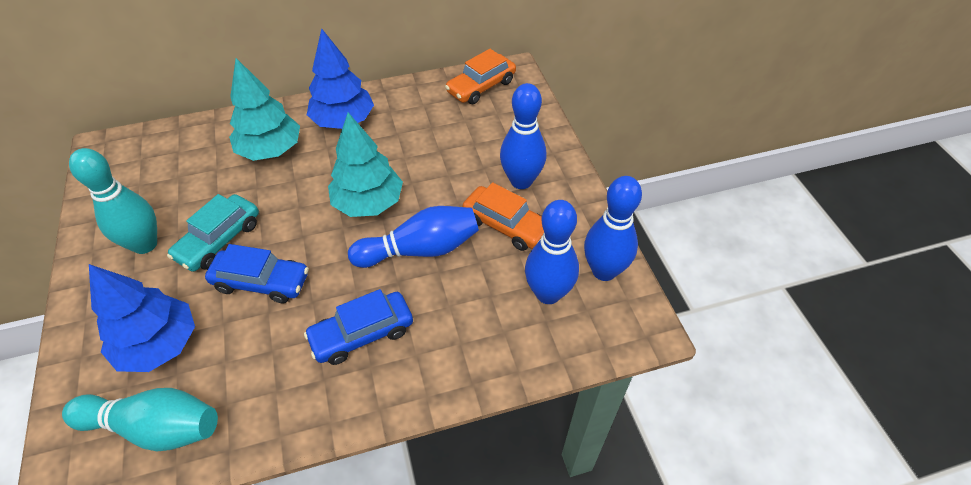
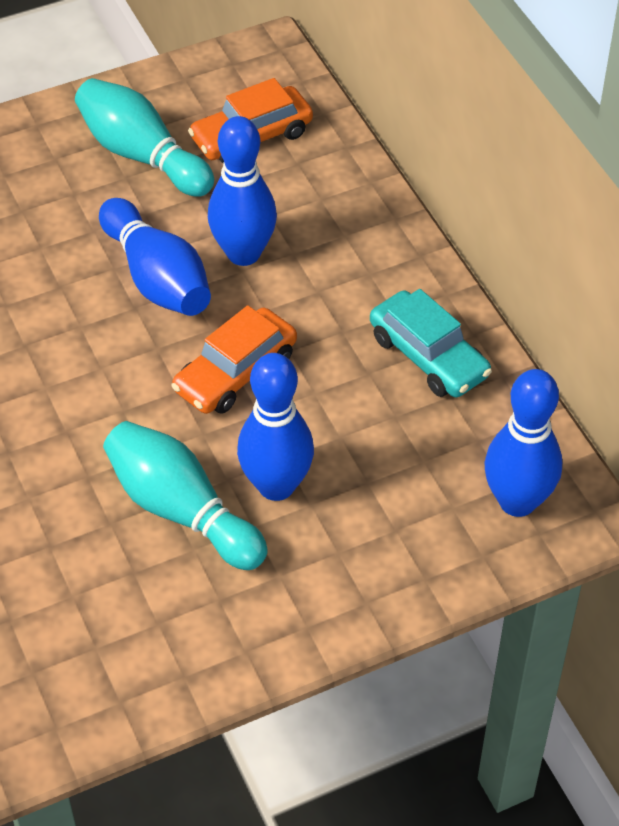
blue car: [205,244,309,304] [304,289,413,365] = 2 -> none = 0
blue tree: [89,264,195,372] [307,28,374,129] = 2 -> none = 0
turquoise tree: [229,58,300,161] [328,112,403,217] = 2 -> none = 0

